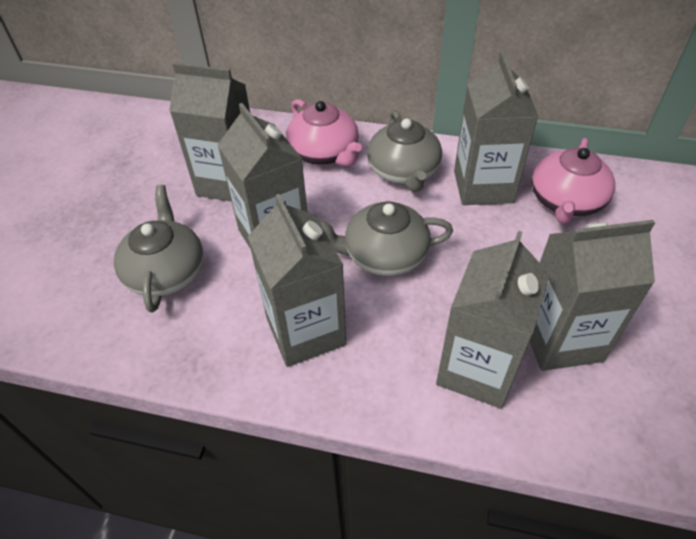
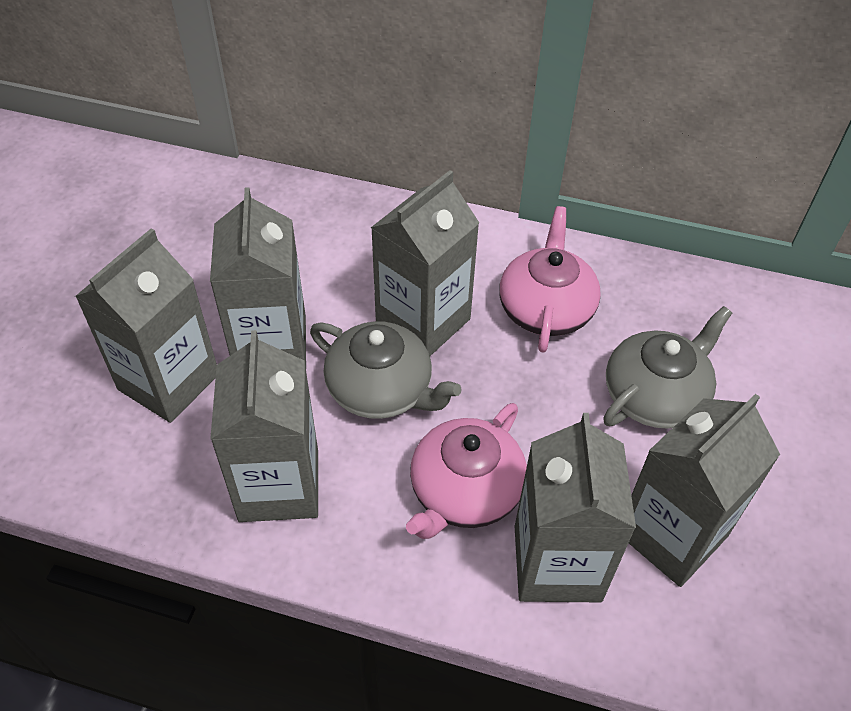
grey teapot: [114,185,204,313] [319,201,453,276] [367,110,442,192] = 3 -> [310,321,462,419] [603,306,732,429] = 2

